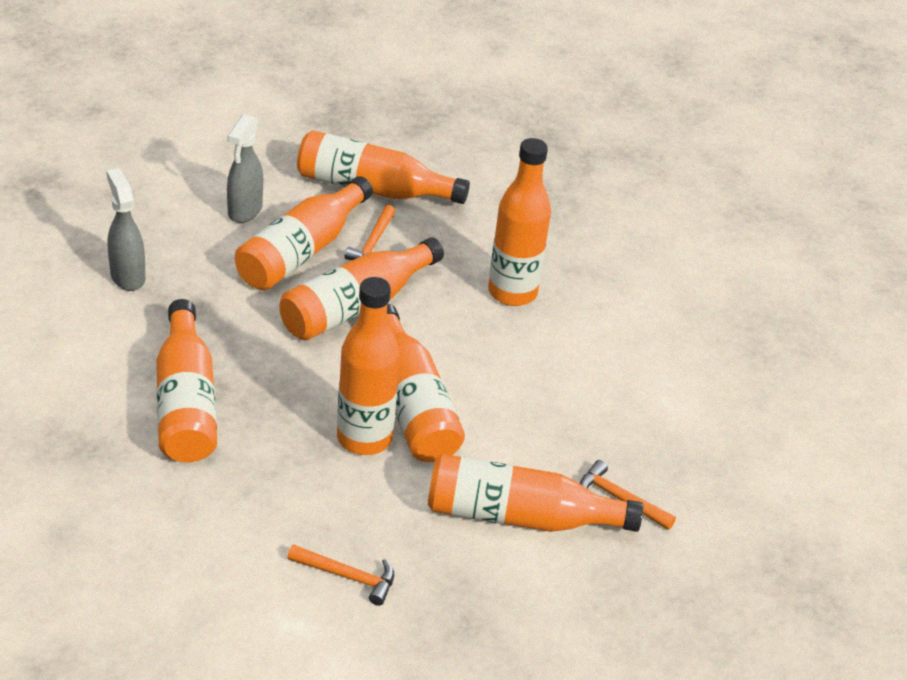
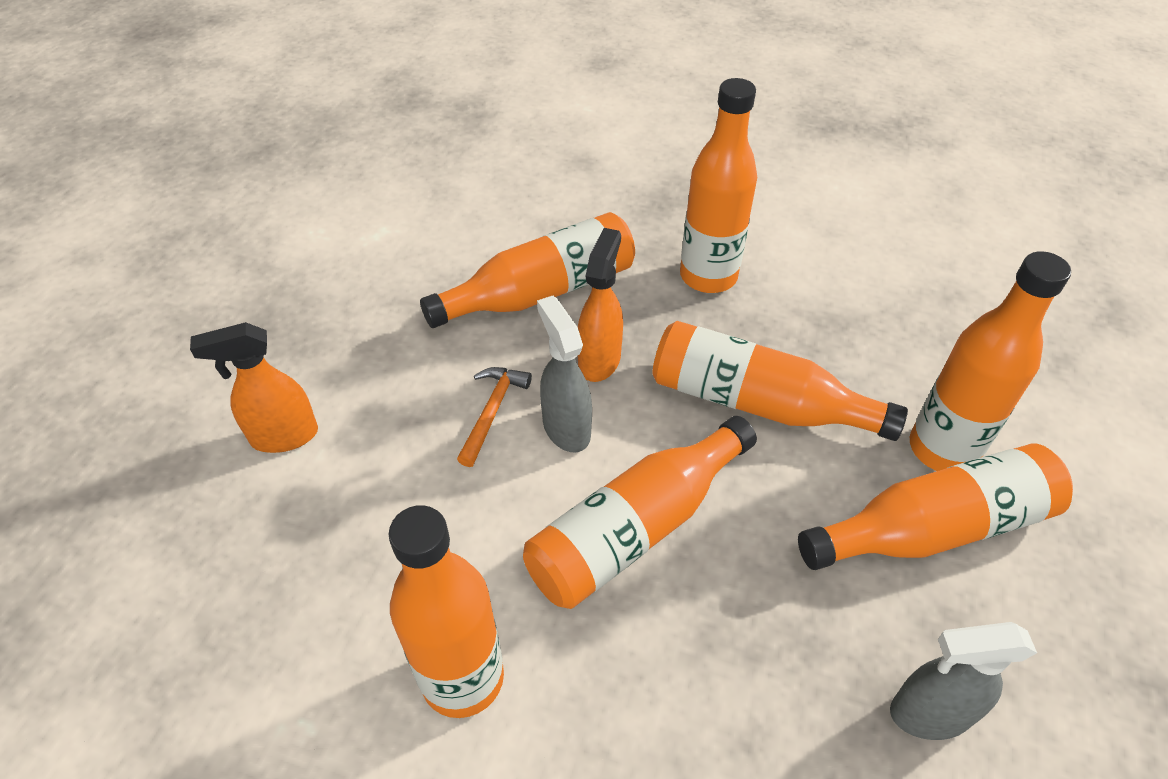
orange bottle: [156,299,217,463] [235,176,373,290] [279,237,444,341] [297,130,470,204] [337,277,400,455] [387,304,465,462] [428,454,643,532] [488,138,551,306] = 8 -> [388,505,504,718] [420,212,635,328] [523,416,757,609] [653,321,908,441] [680,78,757,293] [798,443,1073,570] [910,251,1071,471] = 7
orange hammer: [287,544,394,606] [345,205,396,260] [580,460,676,530] = 3 -> [457,367,532,467] = 1
orange spray bottle: none = 0 -> [190,322,318,453] [578,228,623,382] = 2

